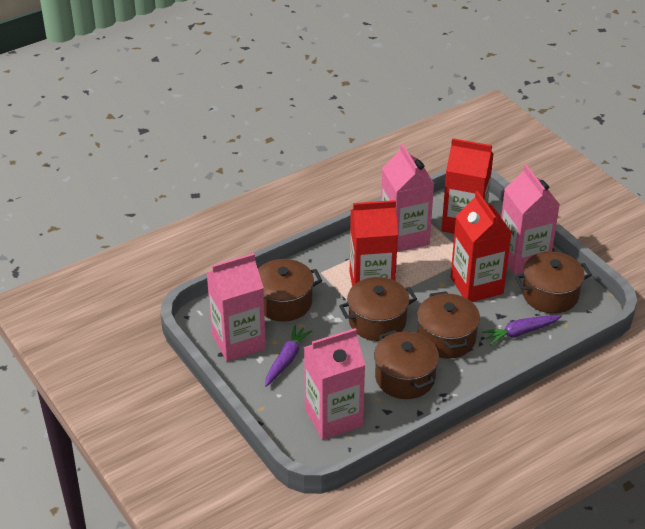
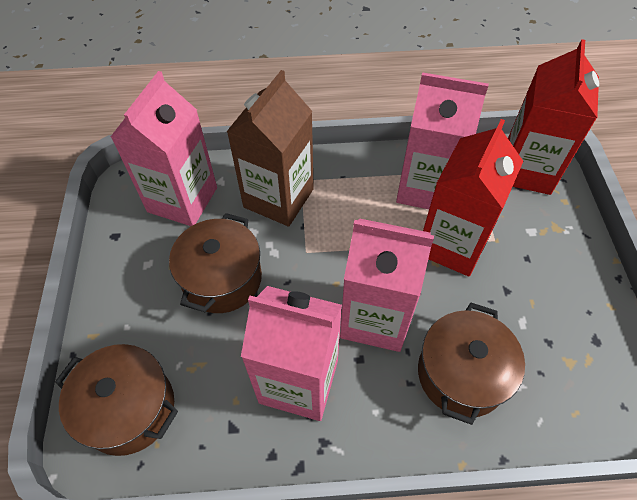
brown carton: none = 0 -> [226,70,314,226] = 1
brown pot: [258,259,322,321] [339,277,417,341] [374,330,439,399] [417,291,480,359] [515,251,592,314] = 5 -> [55,344,178,456] [169,213,262,313] [418,302,525,425] = 3
purple carrot: [265,325,312,387] [482,315,562,345] = 2 -> none = 0
red carton: [350,200,398,287] [442,138,493,234] [451,191,512,302] = 3 -> [423,119,523,277] [508,39,599,195] = 2

